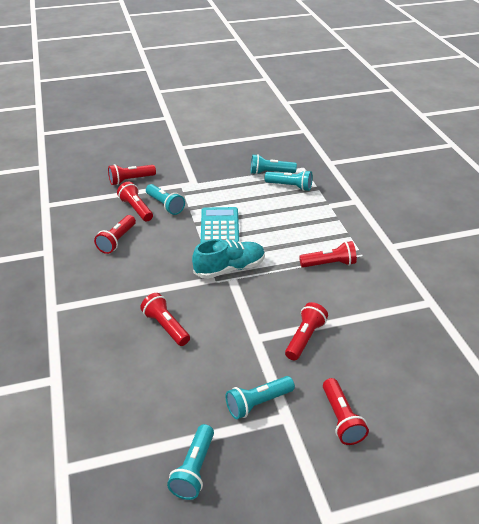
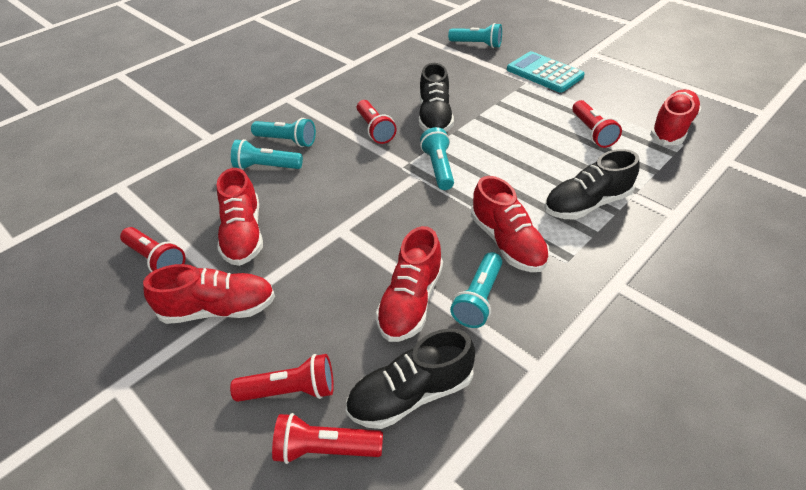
black shoe: none = 0 -> [346,328,475,429] [419,63,454,132] [544,149,640,220] = 3
red flashlight: [94,215,136,254] [108,164,156,185] [117,182,153,221] [140,293,190,346] [285,302,328,360] [299,241,357,267] [323,378,369,445] = 7 -> [120,227,186,272] [230,354,334,402] [272,413,383,464] [357,100,397,144] [572,100,622,148] = 5
red shoe: none = 0 -> [143,264,275,324] [217,168,263,266] [376,226,443,342] [471,176,550,272] [650,89,701,145] = 5
turquoise shoe: [192,239,265,279] = 1 -> none = 0

